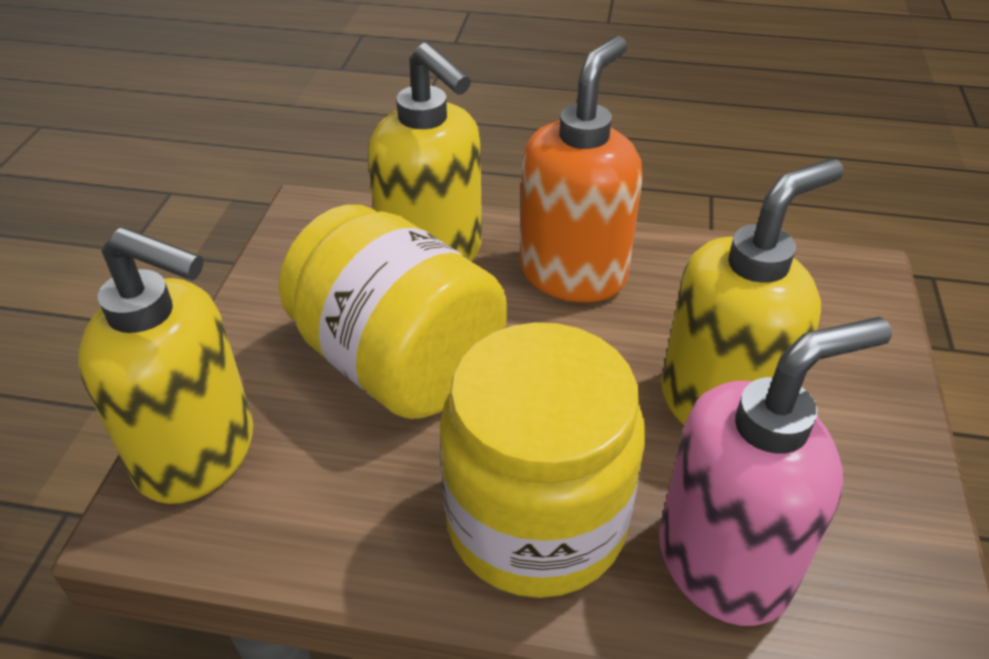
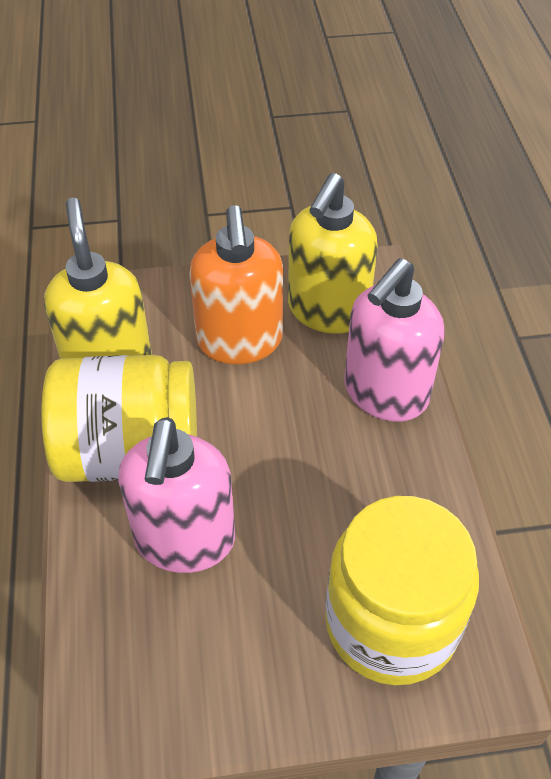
pink soap dispenser: [659,317,892,626] = 1 -> [118,417,235,573] [344,258,445,422] = 2
yellow soap dispenser: [78,227,253,504] [367,43,482,261] [661,159,844,425] = 3 -> [44,198,152,359] [288,173,378,334] = 2

